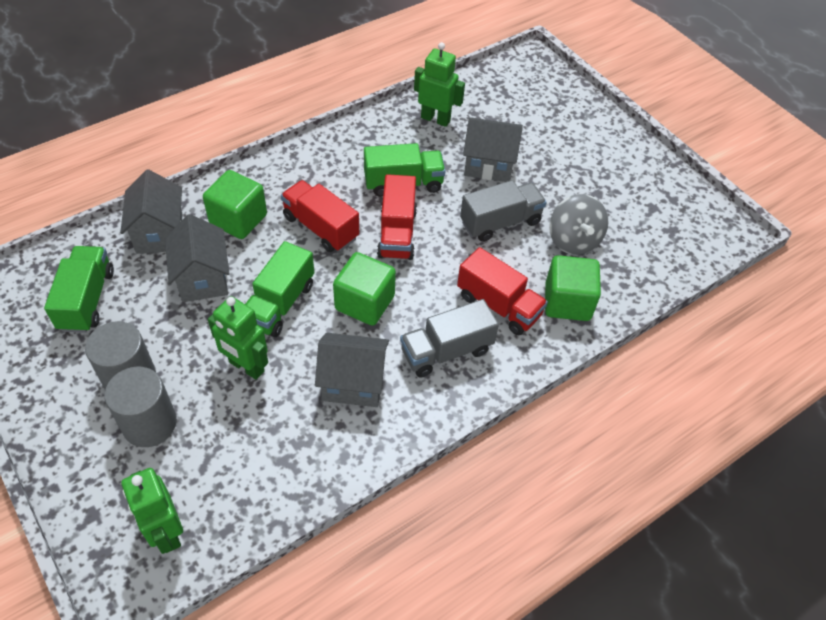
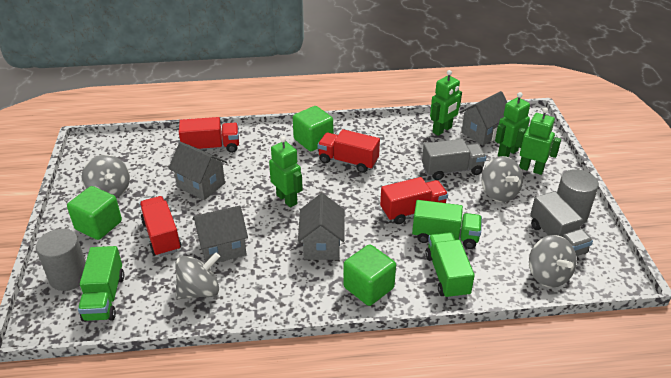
green robot: [121,468,183,554] [208,296,268,380] [414,42,465,127] = 3 -> [269,136,303,207] [430,70,462,136] [495,92,530,157] [515,107,561,175] = 4
grey spinning top: [549,194,608,255] = 1 -> [82,155,130,198] [175,252,220,299] [481,156,523,202] [529,235,577,288] = 4
red truck: [281,180,359,252] [377,174,417,260] [457,247,548,335] = 3 -> [140,196,181,257] [179,117,239,153] [318,129,380,173] [380,177,448,224] = 4

